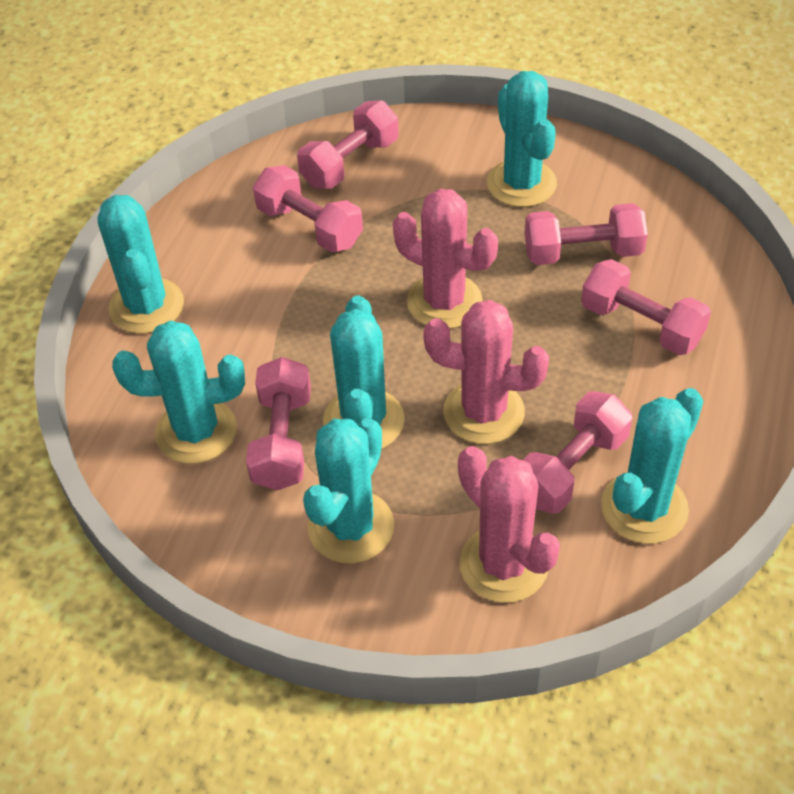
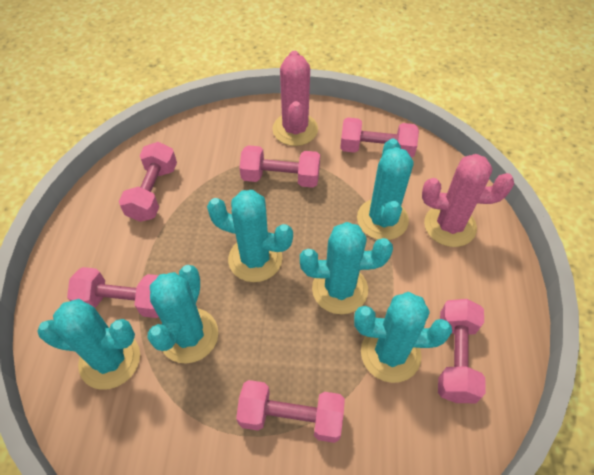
pink cactus: [393,189,498,329] [423,300,549,444] [458,446,560,603] = 3 -> [273,51,318,146] [422,154,514,247] = 2

